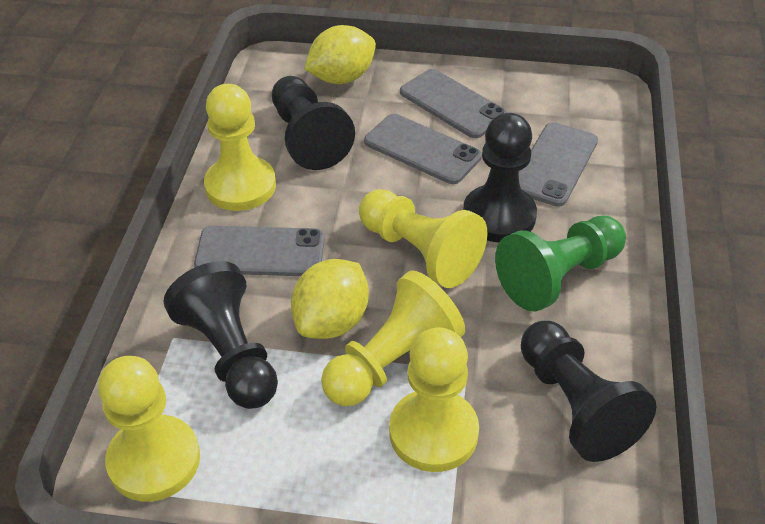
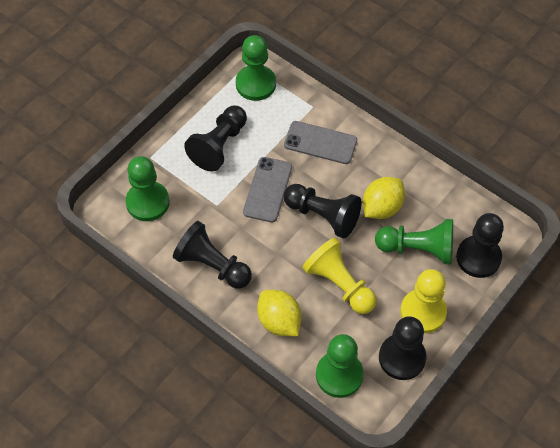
black pawn: [163,261,278,409] [272,76,355,170] [463,113,537,242] [521,321,656,462] = 4 -> [173,221,252,289] [184,106,247,172] [284,184,361,239] [379,316,426,380] [456,213,504,278] = 5
green pawn: [495,216,626,312] = 1 -> [126,156,170,221] [236,35,276,101] [316,334,364,398] [375,219,453,264] = 4
grey phone: [194,226,325,276] [364,114,482,184] [400,69,508,138] [519,122,598,207] = 4 -> [243,157,292,222] [284,121,357,164] = 2
yellow pawn: [98,356,200,502] [204,84,276,211] [321,270,465,406] [359,189,488,288] [389,327,479,472] = 5 -> [302,238,377,314] [400,269,447,333] = 2

